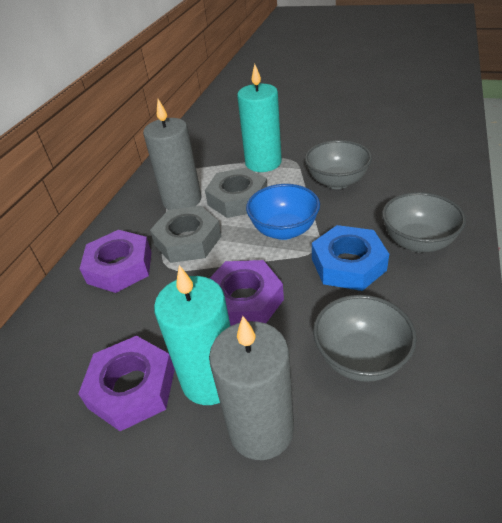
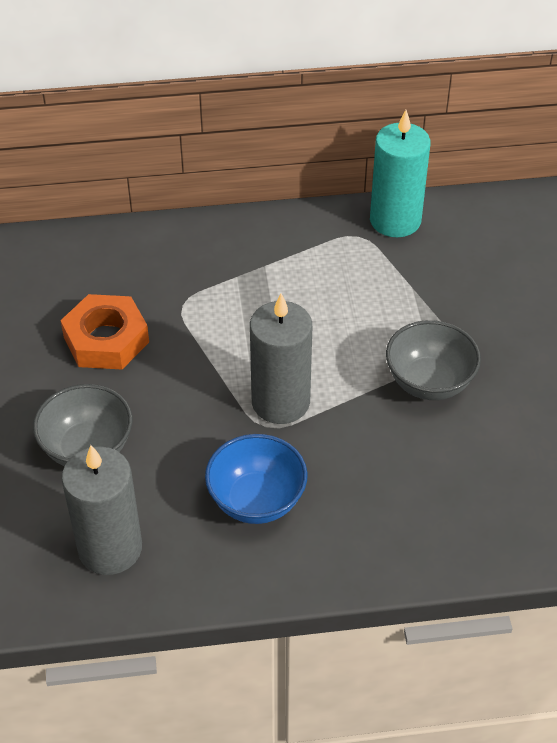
blue nut: [312,225,389,291] = 1 -> none = 0
grey bowl: [305,140,372,189] [313,295,417,382] [382,192,466,253] = 3 -> [33,384,132,466] [386,320,481,400] = 2
grey nut: [150,206,221,263] [205,167,267,218] = 2 -> none = 0
orange nut: none = 0 -> [60,294,149,369] = 1
purple nut: [78,336,175,431] [80,230,151,293] [209,260,284,326] = 3 -> none = 0
turquoise candle: [154,265,230,405] [237,64,282,172] = 2 -> [370,110,431,237] = 1

